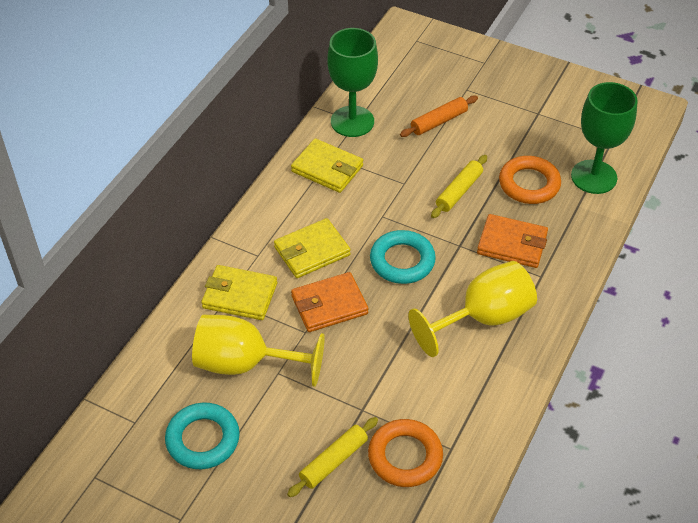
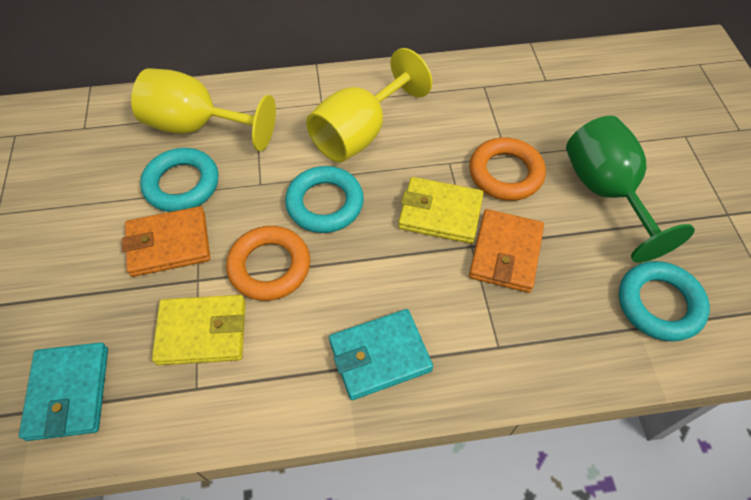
green goblet: [327,28,378,137] [571,82,638,194] = 2 -> [566,116,695,263] = 1
orange rolling pin: [400,95,478,137] = 1 -> none = 0
turquoise ring: [165,403,240,469] [370,230,436,284] = 2 -> [140,148,218,212] [285,166,364,233] [619,261,710,342] = 3
turquoise wallet: none = 0 -> [19,342,108,441] [329,309,433,400] = 2
yellow rolling pin: [287,417,378,497] [431,155,487,218] = 2 -> none = 0
yellow wallet: [201,265,277,320] [274,218,351,278] [291,139,363,193] = 3 -> [152,295,245,365] [398,177,483,244] = 2

